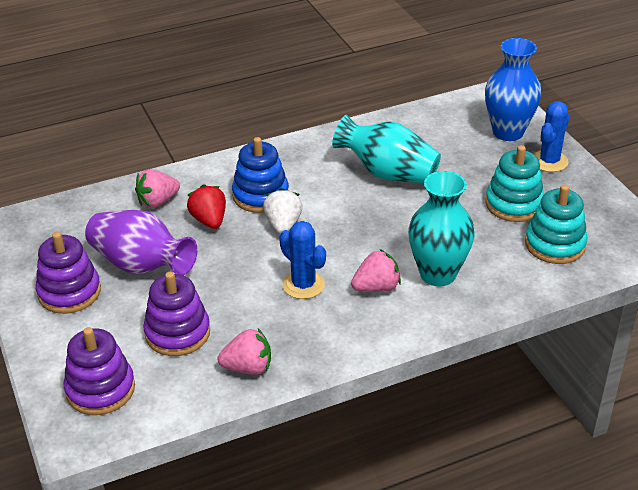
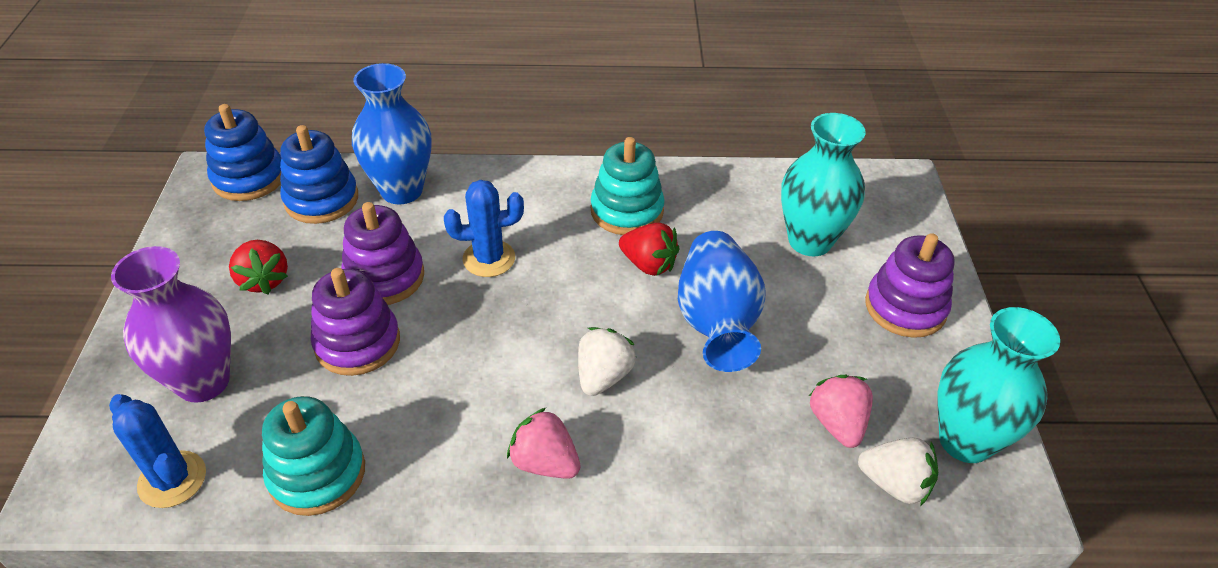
blue stacking toy: [232,137,289,213] = 1 -> [204,104,282,201] [280,125,358,224] = 2
blue vase: [485,38,541,141] = 1 -> [352,63,431,204] [678,231,766,372] = 2
pink strawberry: [135,169,180,208] [218,328,271,375] [351,249,401,292] = 3 -> [507,408,581,479] [809,375,873,448] = 2
red strawberry: [187,184,226,229] = 1 -> [229,240,288,295] [619,223,680,276] = 2
white strawberry: [263,188,303,234] = 1 -> [578,327,636,396] [858,438,938,506] = 2

